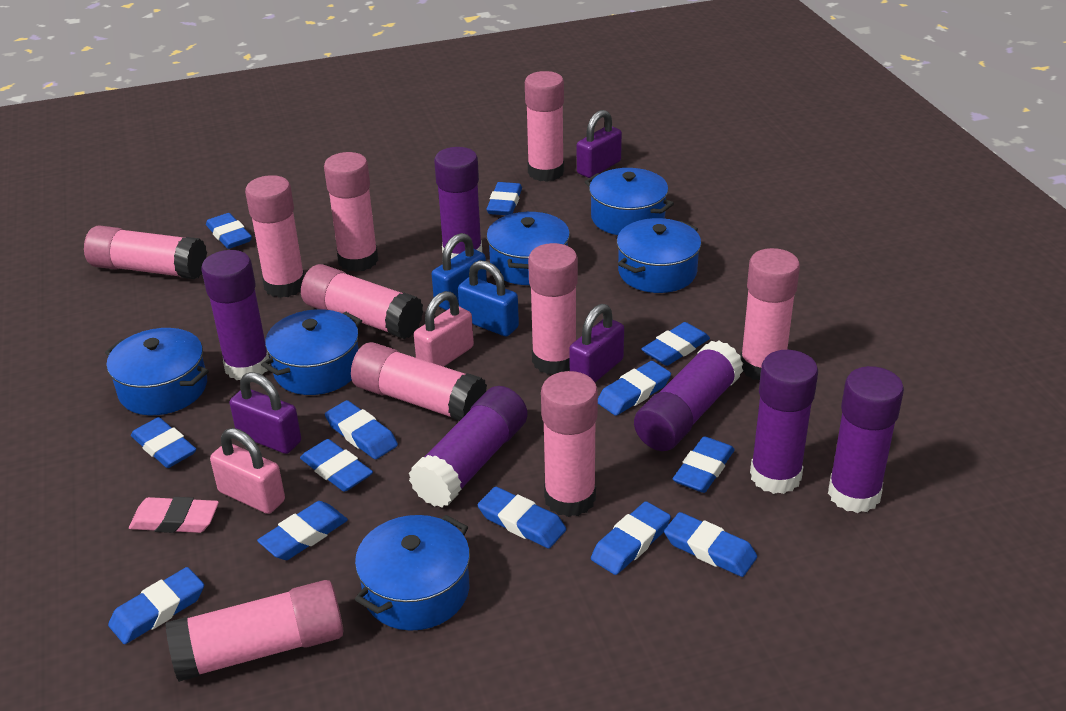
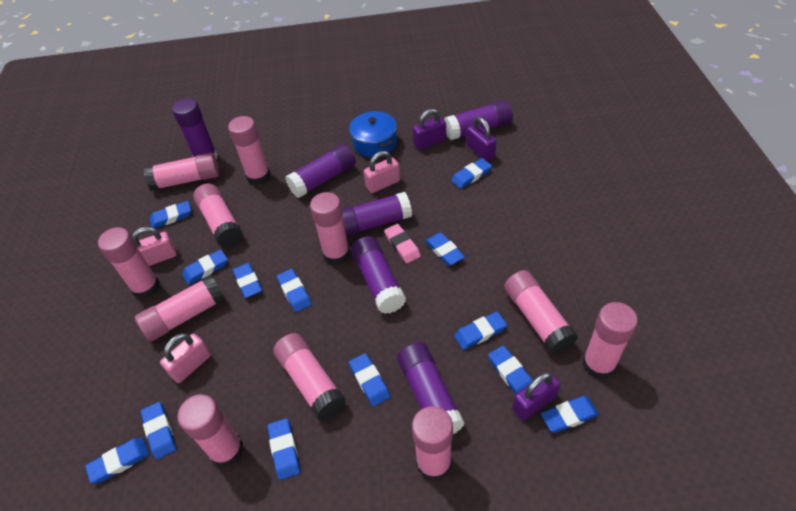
blue padlock: [432,233,487,310] [458,260,519,336] = 2 -> none = 0
blue pot: [105,328,209,415] [261,309,362,395] [355,515,470,631] [486,211,570,285] [585,168,674,235] [617,218,701,293] = 6 -> [349,111,397,157] = 1
pink glue stick: [84,226,207,279] [166,580,343,682] [245,175,305,298] [301,264,423,339] [324,152,378,272] [351,342,487,421] [525,71,564,182] [528,243,578,374] [541,371,598,517] [741,248,800,380] = 10 -> [98,227,160,299] [135,275,225,342] [144,153,220,191] [177,394,244,467] [193,184,243,248] [228,116,271,185] [273,333,346,421] [310,192,350,265] [412,406,453,481] [504,270,578,355] [582,302,638,379] = 11
pink padlock: [210,428,285,514] [414,291,474,367] = 2 -> [132,227,177,266] [160,333,211,383] [364,151,400,193] = 3

